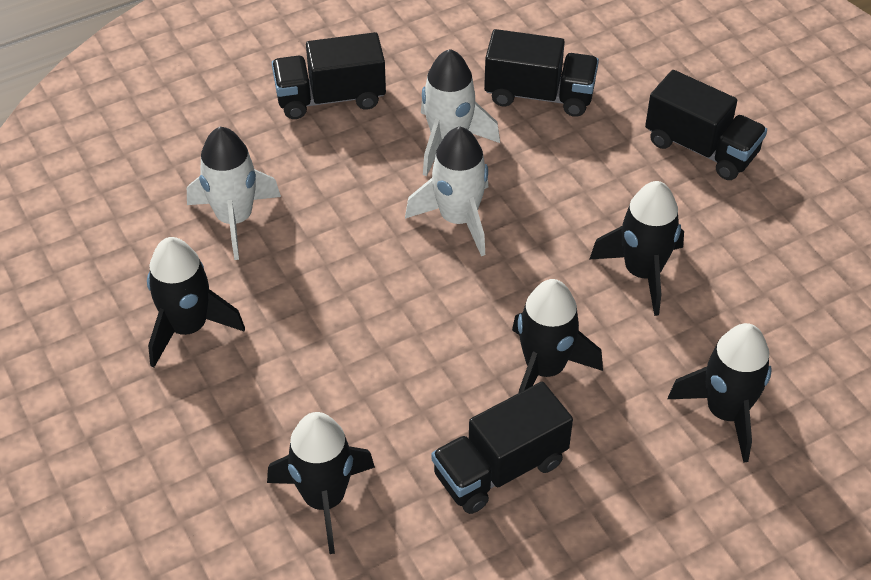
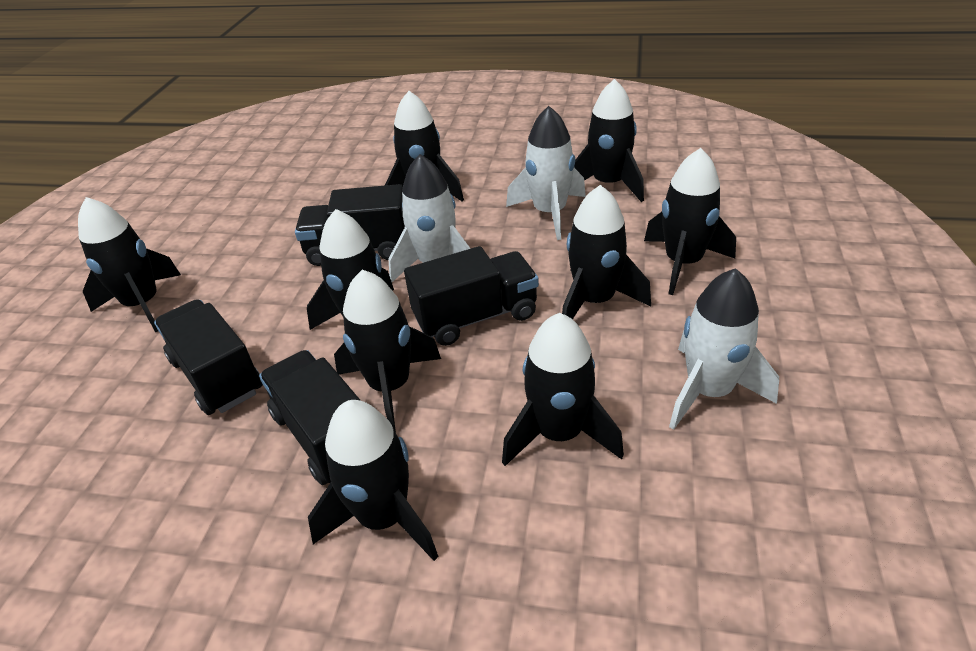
black rocket: [147,237,245,367] [267,412,375,554] [512,279,603,393] [590,181,684,316] [668,323,772,463] = 5 -> [78,197,181,332] [307,209,394,330] [308,400,439,561] [334,270,441,432] [385,91,464,202] [502,313,624,466] [562,185,651,320] [574,79,644,202] [644,148,736,295] = 9

